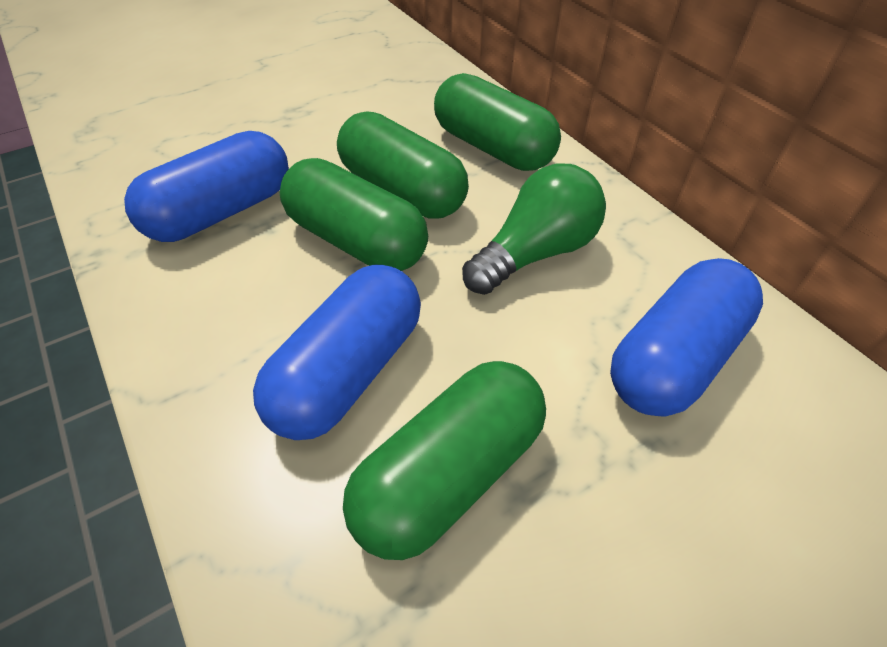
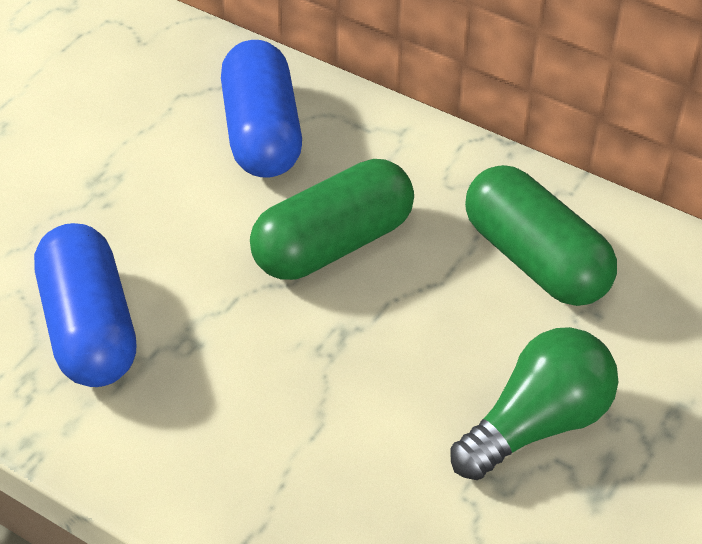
blue capsule: [124,131,289,242] [253,265,421,440] [610,258,763,417] = 3 -> [34,223,136,387] [221,40,302,177] = 2
green capsule: [280,158,428,271] [337,111,469,219] [343,361,546,560] [434,73,561,171] = 4 -> [250,159,414,280] [465,165,617,306] = 2

